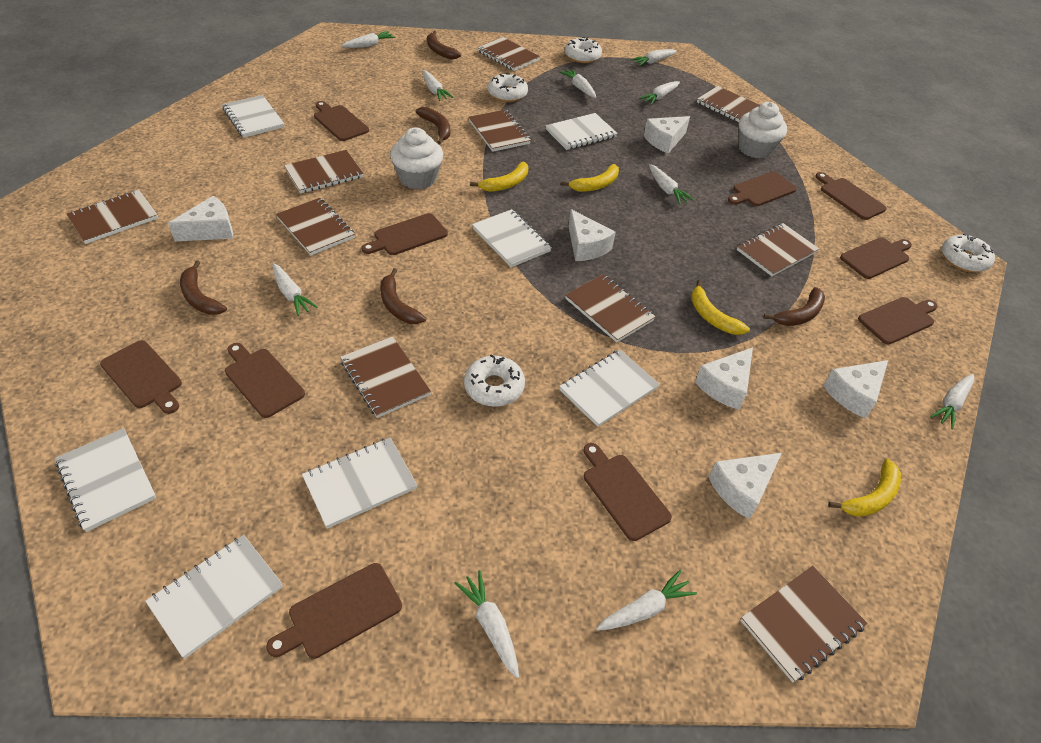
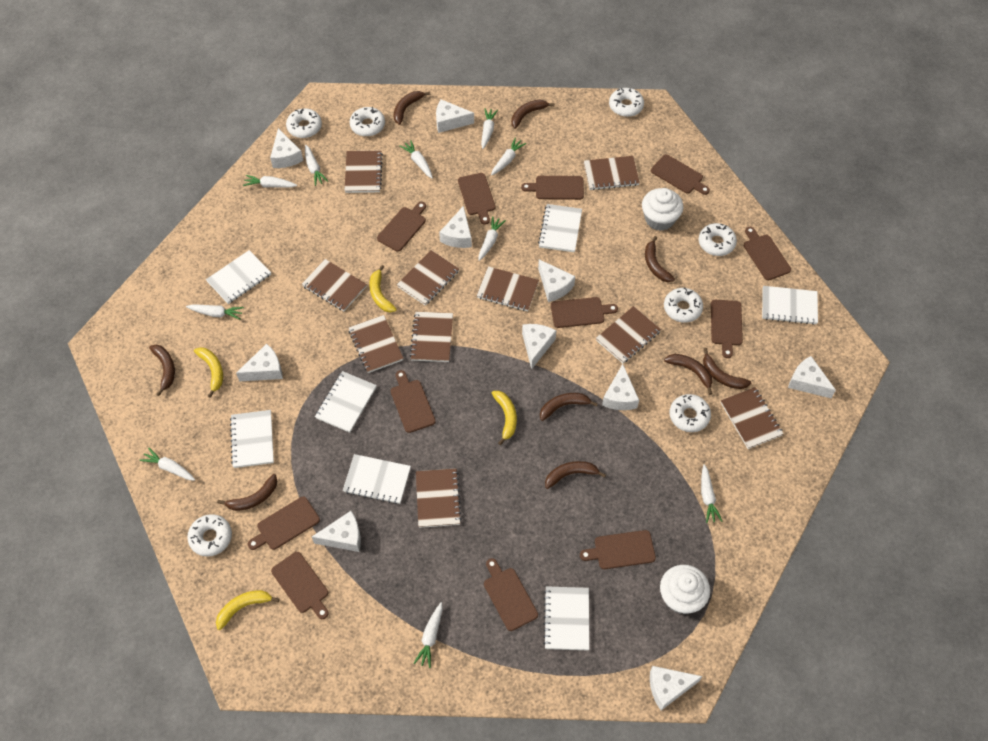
brown banana: [180,260,227,315] [380,268,426,324] [415,107,450,144] [427,31,461,59] [763,287,825,326] = 5 -> [149,345,175,396] [218,474,277,511] [394,91,430,125] [511,99,555,129] [540,393,598,421] [545,461,606,489] [645,236,675,282] [664,354,712,395] [703,348,751,389] = 9
brown cutting board: [100,340,182,414] [225,343,305,418] [266,563,402,659] [314,101,369,141] [362,213,448,255] [584,443,672,541] [728,171,797,206] [815,172,887,220] [840,237,912,279] [858,297,938,345] = 10 -> [248,497,320,550] [271,552,329,619] [377,202,426,252] [391,370,436,433] [458,173,495,225] [484,558,538,631] [521,176,584,200] [551,297,618,328] [580,530,656,569] [651,154,710,195] [711,300,743,358] [744,227,791,280] = 12
white cheese: [168,196,233,241] [568,209,616,261] [644,116,690,153] [695,347,753,410] [708,453,782,520] [823,360,888,418] = 6 -> [236,344,283,382] [270,128,303,168] [312,511,361,552] [436,99,474,133] [439,206,472,248] [522,324,556,369] [538,259,575,302] [602,364,639,410] [650,666,702,710] [788,356,836,398] = 10
white donut: [464,354,525,407] [488,73,528,102] [565,37,602,63] [942,233,995,272] = 4 -> [187,514,232,557] [286,109,322,138] [350,107,385,137] [609,88,644,117] [664,288,703,323] [669,394,711,432] [699,223,737,256] = 7

